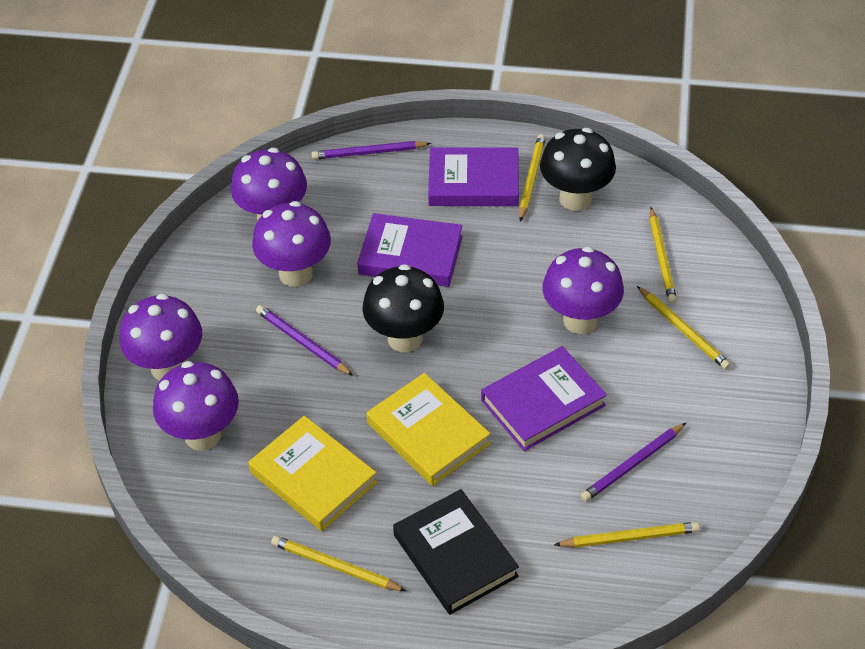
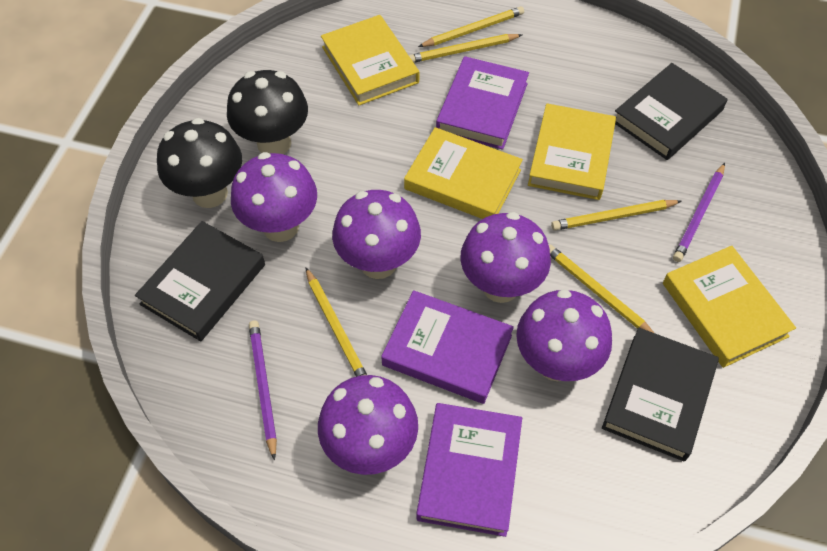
black book: [393,489,519,615] = 1 -> [135,221,265,341] [602,328,719,462] [615,63,727,160] = 3
purple pencil: [256,305,353,376] [312,141,431,159] [580,423,686,502] = 3 -> [249,320,277,461] [673,163,725,262] = 2
yellow book: [248,416,377,531] [367,373,490,486] = 2 -> [321,15,419,105] [404,127,523,219] [528,103,616,200] [663,246,796,368] = 4

